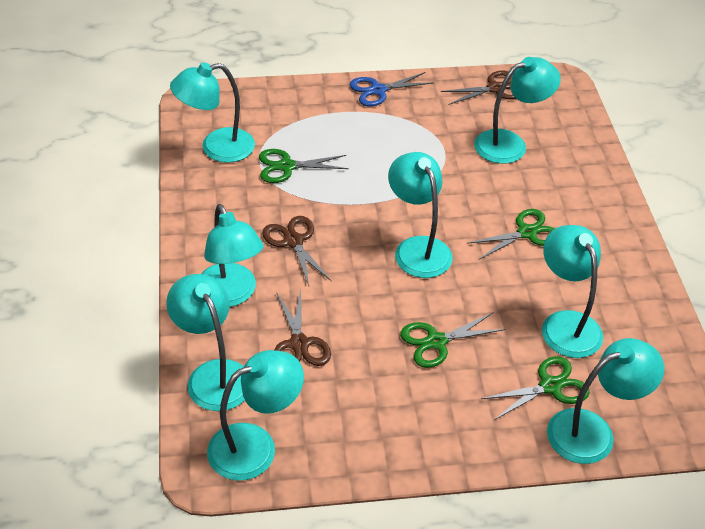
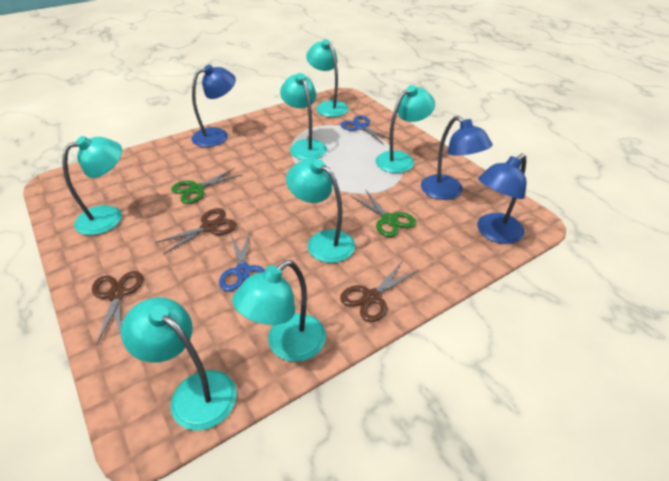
blue lamp: none = 0 -> [192,65,236,147] [421,116,492,200] [477,154,526,244] = 3
blue scissors: [350,72,433,106] = 1 -> [219,231,265,292] [341,115,394,145] = 2
green scissors: [259,149,349,183] [400,312,505,368] [467,209,556,260] [481,356,590,420] = 4 -> [171,168,241,204] [352,191,416,237] = 2
turquoise lamp: [166,274,245,411] [170,62,255,163] [201,204,263,307] [207,350,304,481] [388,152,453,278] [474,57,561,164] [542,225,603,358] [547,338,664,464] = 8 -> [63,136,122,235] [121,297,237,430] [232,260,326,362] [280,73,327,160] [286,159,355,263] [306,39,349,117] [376,85,435,173] = 7

